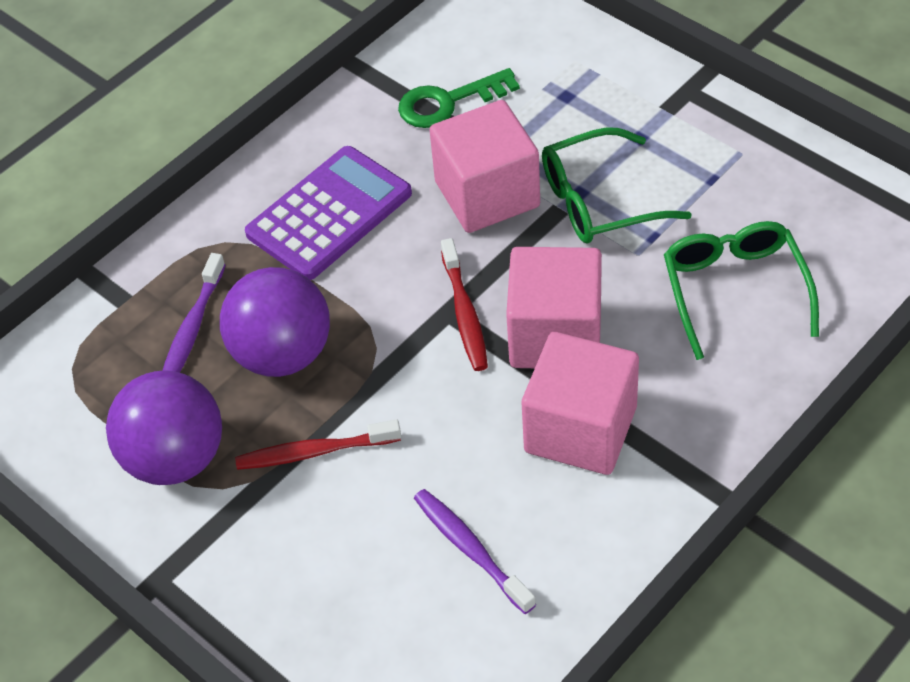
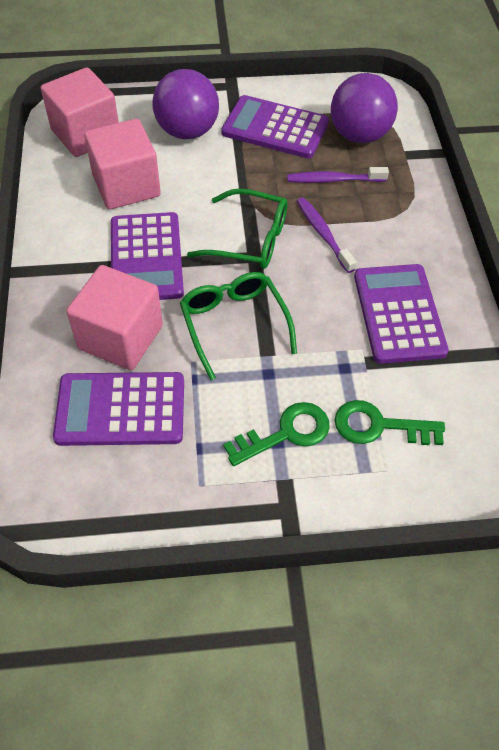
green key: [398,68,520,128] = 1 -> [223,402,330,466] [335,400,445,445] = 2
purple calculator: [245,146,412,280] = 1 -> [53,372,184,446] [111,212,184,300] [221,95,329,158] [354,264,449,364] = 4
red toothbrush: [235,420,401,470] [441,238,488,371] = 2 -> none = 0

